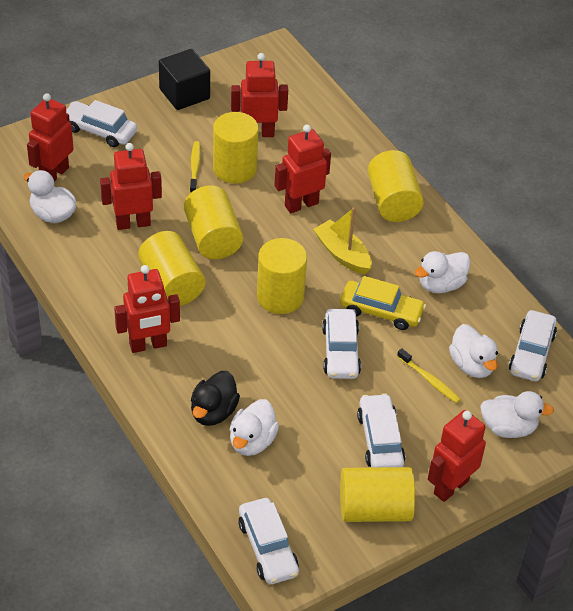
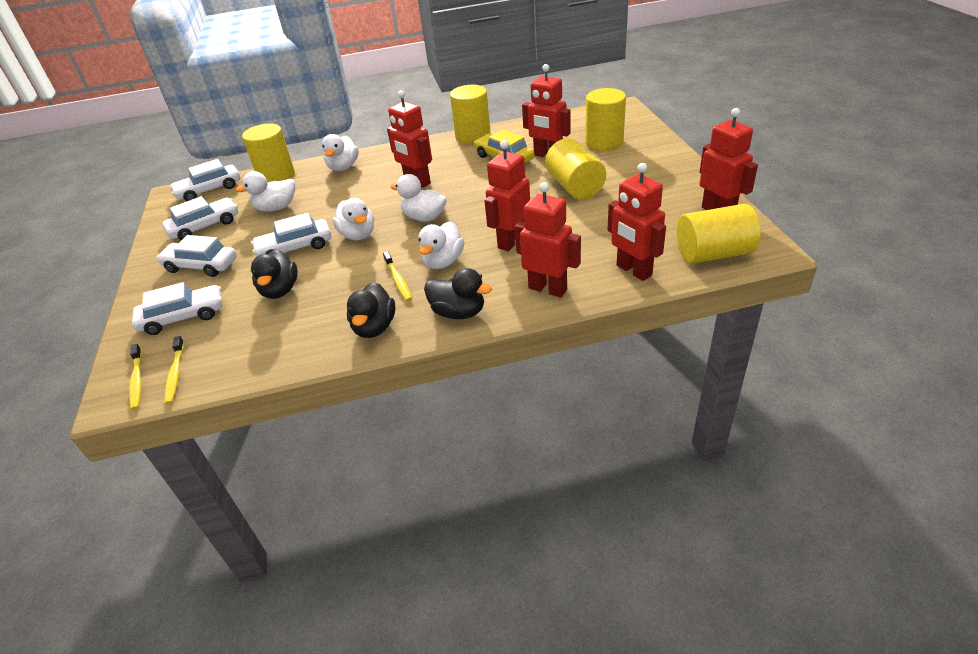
black cube: [159,49,210,110] = 1 -> none = 0
black duck: [191,371,240,426] = 1 -> [251,250,298,299] [347,282,395,338] [424,268,492,319] = 3
yellow boat: [313,207,372,274] = 1 -> none = 0
yellow cylinder: [138,231,205,306] [184,186,243,259] [213,112,259,184] [257,238,307,314] [340,467,415,522] [367,150,424,222] = 6 -> [242,123,295,183] [450,85,491,144] [545,138,606,200] [585,88,626,151] [677,204,761,264] = 5
yellow toothbrush: [190,141,201,193] [397,349,461,403] = 2 -> [129,344,142,410] [165,336,184,404] [383,251,412,301] = 3

